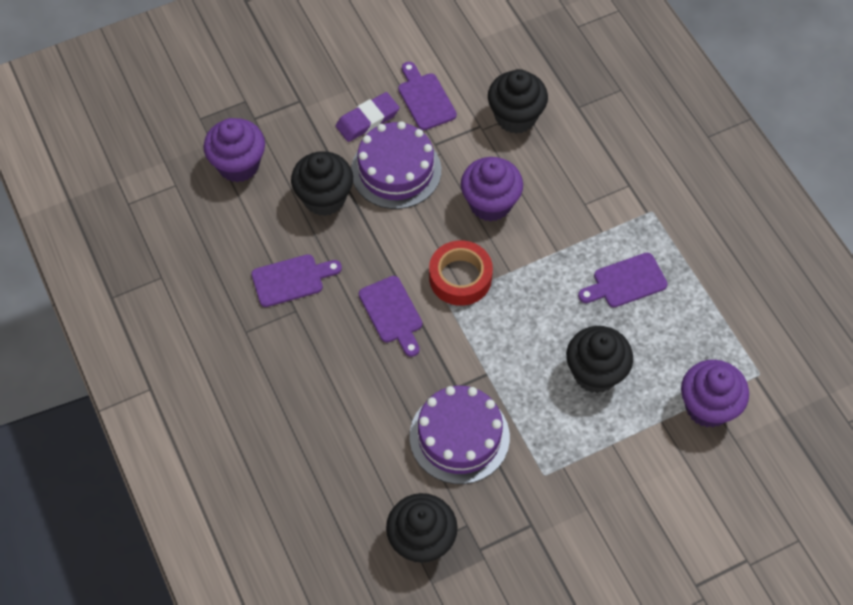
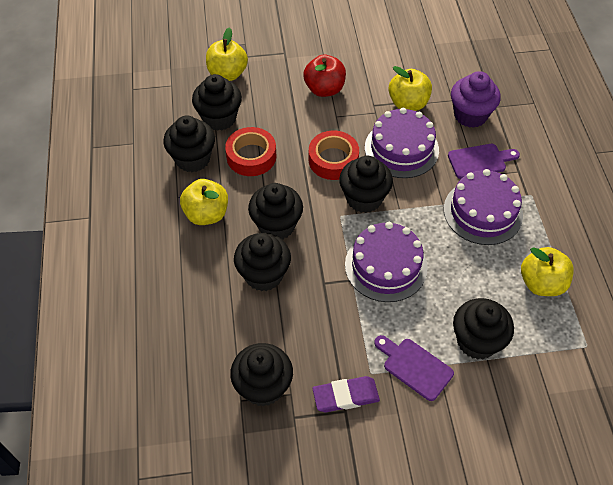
black cupcake: [291,151,353,216] [386,493,458,564] [488,69,548,134] [566,326,633,393] = 4 -> [163,115,215,172] [192,74,242,131] [230,343,293,407] [234,233,291,291] [248,183,303,240] [339,156,393,213] [453,298,514,359] = 7
purple cake: [351,121,441,209] [410,386,510,484] = 2 -> [345,222,427,302] [365,108,439,178] [444,169,523,245] = 3
purple cupcake: [203,118,265,182] [461,157,523,222] [681,360,749,428] = 3 -> [451,71,501,128] = 1
purple cutting board: [252,254,342,307] [359,276,422,357] [398,62,457,130] [578,253,668,307] = 4 -> [374,335,454,401] [448,144,520,179] = 2
red apple: none = 0 -> [303,55,346,97] = 1
red tape: [429,240,493,306] = 1 -> [225,127,276,176] [309,131,359,180] = 2
yellow apple: none = 0 -> [180,179,228,225] [206,27,248,81] [388,66,432,111] [521,247,574,296] = 4

